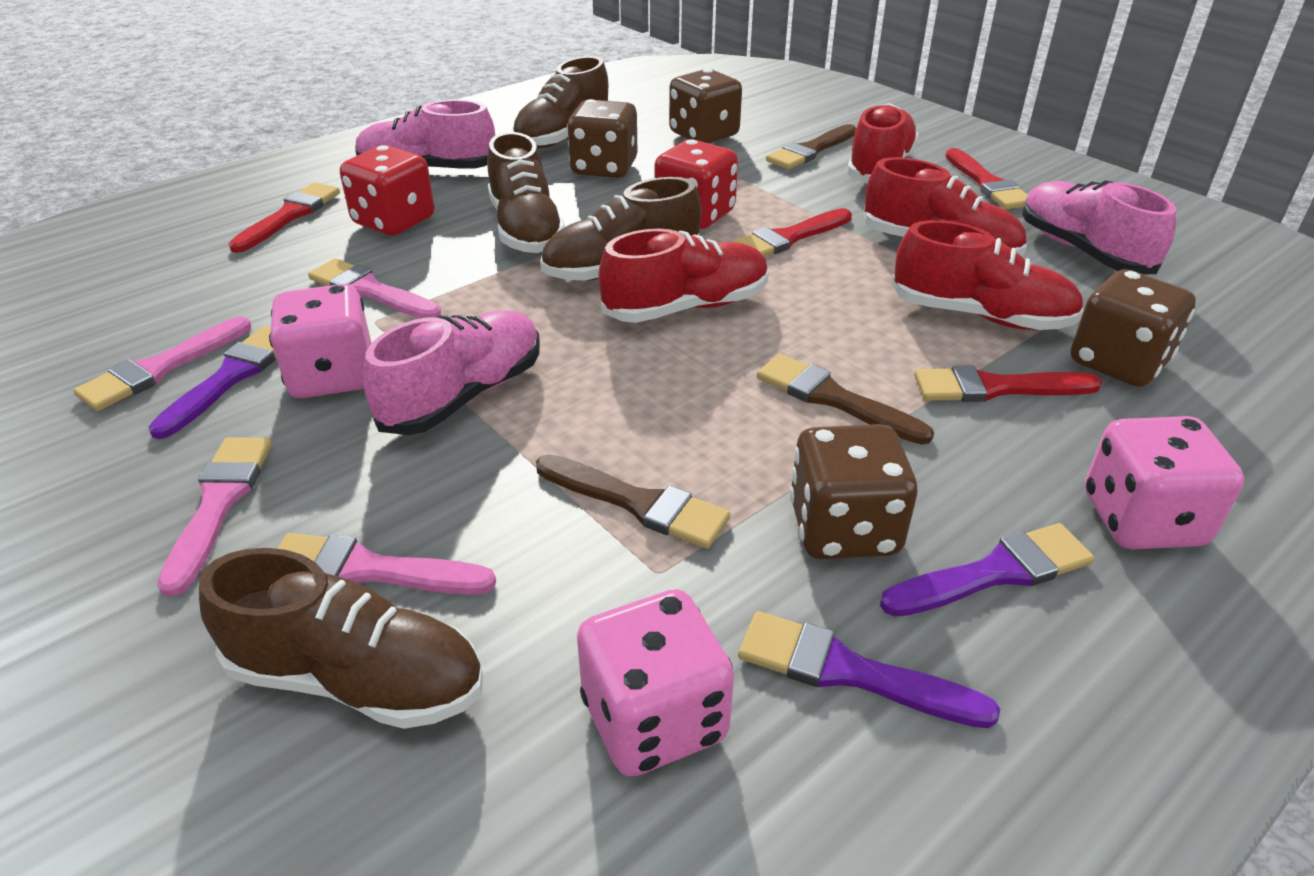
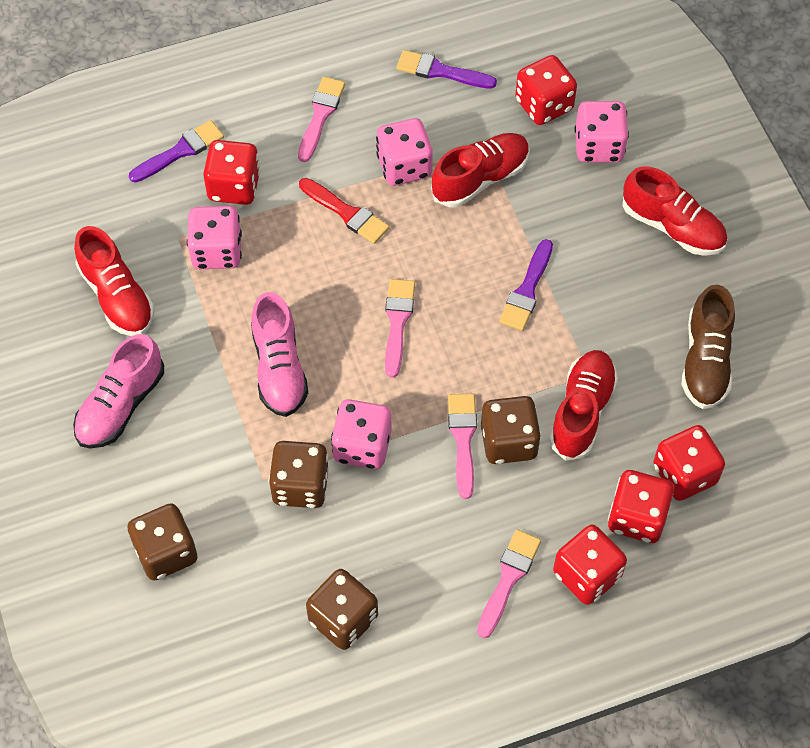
brown brush: [536,454,730,549] [757,354,934,445] [766,124,856,169] = 3 -> none = 0
brown shoe: [199,548,483,729] [487,132,565,253] [512,56,611,149] [540,177,701,281] = 4 -> [681,285,735,409] = 1
pink dice: [269,284,371,398] [577,589,734,777] [1085,416,1244,549] = 3 -> [187,206,242,269] [331,399,392,469] [376,118,433,186] [575,101,629,162] = 4
pink shoe: [355,100,495,168] [363,311,540,435] [1022,180,1176,274] = 3 -> [73,334,164,448] [251,292,308,417] = 2
red brush: [229,183,340,253] [731,208,852,257] [914,365,1102,402] [945,148,1028,209] = 4 -> [299,178,390,244] = 1
red dice: [340,145,435,236] [654,139,738,229] = 2 -> [203,140,260,205] [515,55,577,125] [553,525,627,605] [608,470,674,543] [653,425,725,501] = 5

